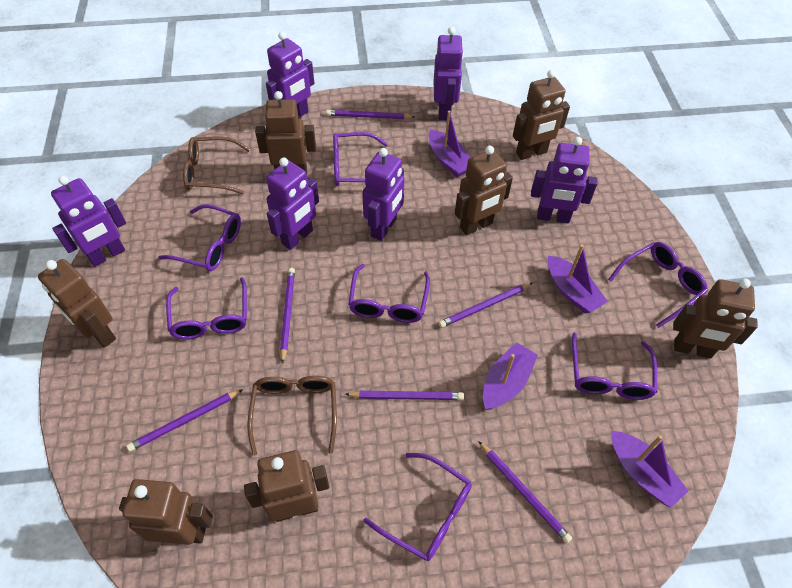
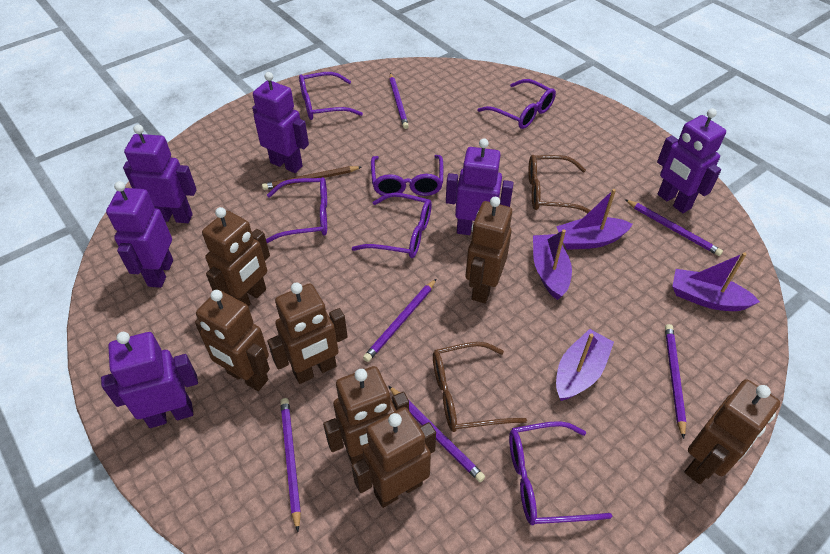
brown pencil: none = 0 -> [262,166,361,190] = 1
purple glasses: [158,204,241,271] [166,277,247,340] [333,132,388,186] [348,264,430,323] [364,453,472,561] [572,333,657,400] [608,242,708,328] = 7 -> [266,177,327,243] [299,72,363,120] [352,193,432,258] [371,155,443,196] [477,79,556,129] [509,421,612,525] = 6

